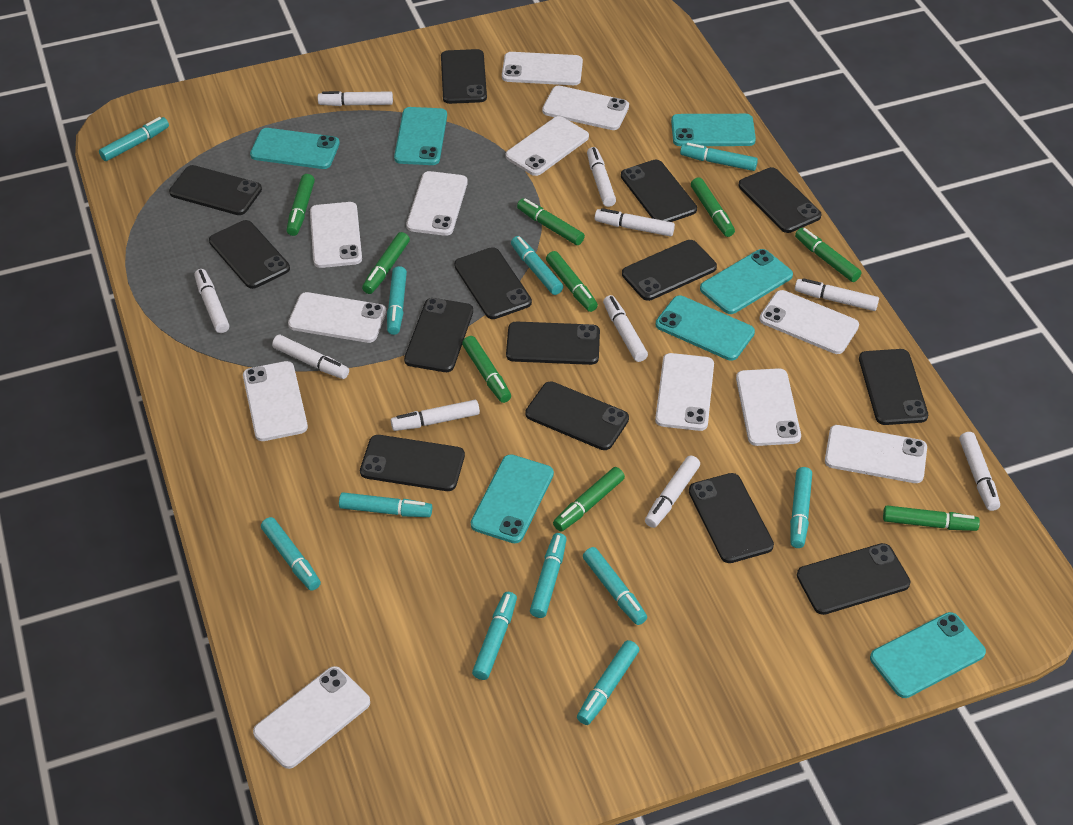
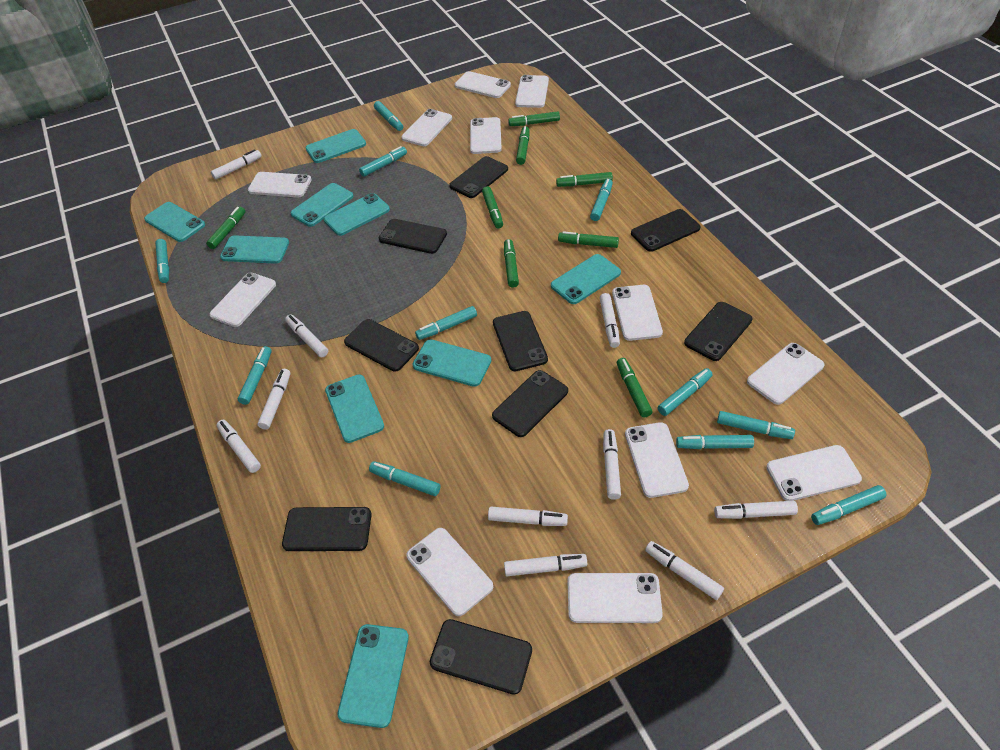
black phone: [169,165,262,215] [209,220,290,289] [360,435,465,491] [404,298,473,372] [441,49,487,104] [454,247,532,319] [506,321,600,365] [525,381,629,450] [621,159,697,222] [622,240,717,301] [689,473,774,563] [739,167,821,233] [797,543,911,615] [859,349,928,425] = 14 -> [282,507,372,551] [344,319,419,372] [379,219,447,254] [430,619,532,695] [449,156,508,198] [492,370,568,437] [493,311,548,371] [631,209,700,252] [684,302,752,361] = 9
green marker: [287,174,315,236] [362,232,410,294] [462,336,511,403] [517,198,585,245] [546,251,598,312] [553,467,625,531] [691,177,735,237] [795,228,862,282] [883,506,980,531] = 9 -> [206,207,245,249] [482,186,503,228] [504,239,519,288] [508,111,560,126] [516,126,529,165] [556,172,613,187] [558,231,619,248] [617,358,652,418] = 8
turquoise phone: [250,128,340,169] [394,107,447,165] [471,454,554,543] [656,296,755,361] [671,114,756,146] [700,249,793,314] [870,612,986,698] = 7 -> [144,202,205,242] [220,235,289,264] [290,183,353,227] [306,129,366,163] [324,193,390,236] [325,374,384,443] [337,624,409,728] [412,339,491,387] [551,254,621,304] = 9

